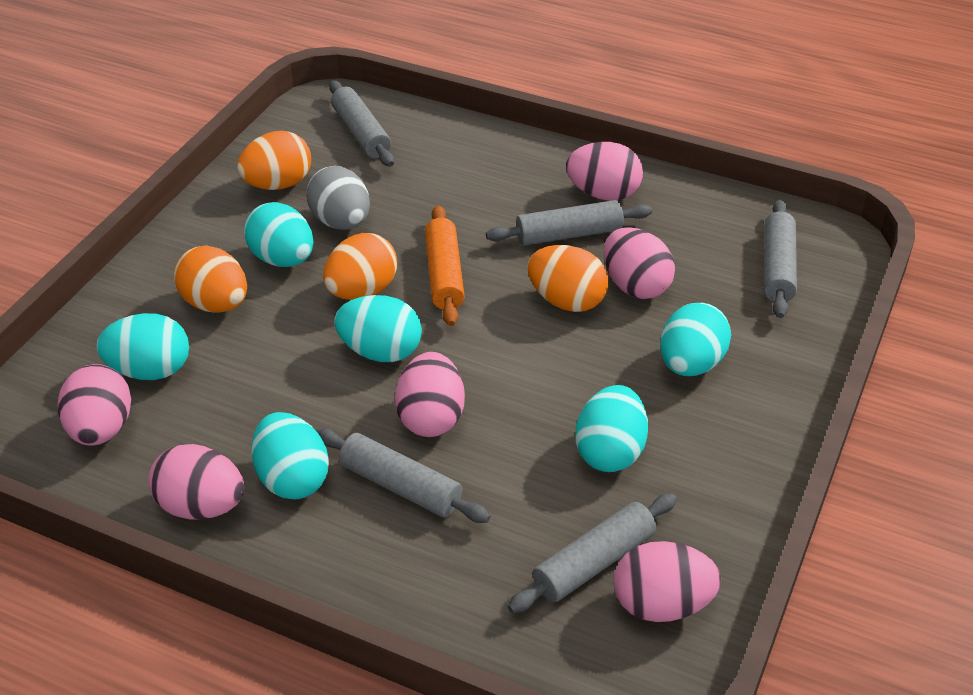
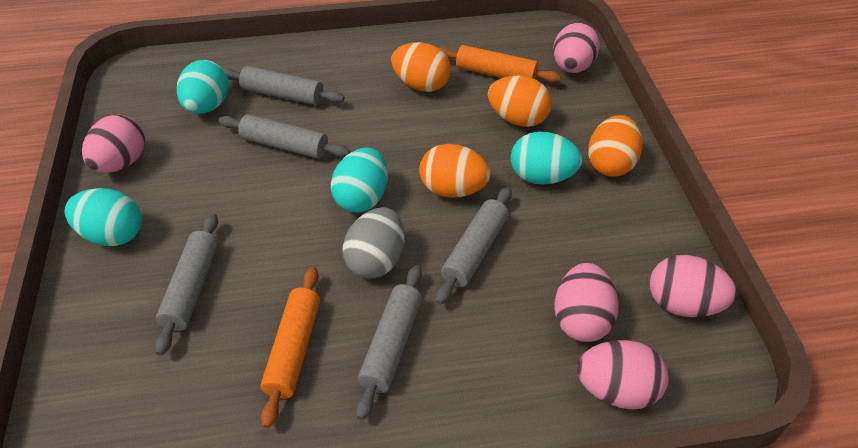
orange rolling pin: [425,205,465,326] = 1 -> [261,267,320,428] [439,45,561,83] = 2
pink egg: [58,364,131,445] [148,444,244,520] [395,352,465,437] [566,142,643,201] [604,227,675,299] [614,541,721,622] = 6 -> [82,114,145,173] [553,23,600,73] [554,263,619,342] [577,340,669,409] [650,255,736,317] = 5
turquoise egg: [97,313,189,380] [244,202,314,267] [252,412,329,499] [334,295,422,362] [575,385,648,472] [660,303,731,376] = 6 -> [65,188,142,246] [177,60,229,114] [330,147,388,213] [511,132,582,185] = 4

